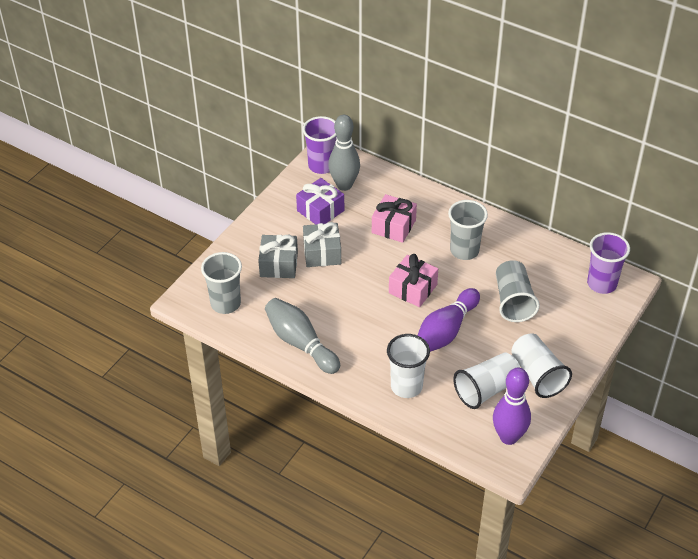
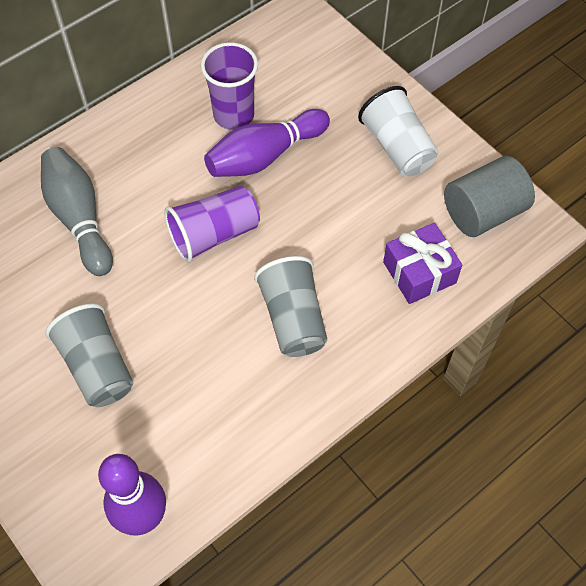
grey bowling pin: [265,298,340,374] [328,115,360,191] = 2 -> [41,147,113,276] = 1
grey cup: [201,252,242,314] [448,200,488,260] [496,260,540,322] = 3 -> [45,303,133,407] [254,256,327,357] = 2
grey cylinder: none = 0 -> [444,156,535,237] = 1
grey gift: [258,235,298,278] [303,222,341,267] = 2 -> none = 0
pink gift: [372,194,417,243] [389,254,438,307] = 2 -> none = 0
white cup: [387,334,430,398] [453,353,520,409] [511,334,572,398] = 3 -> [358,86,438,176] = 1

